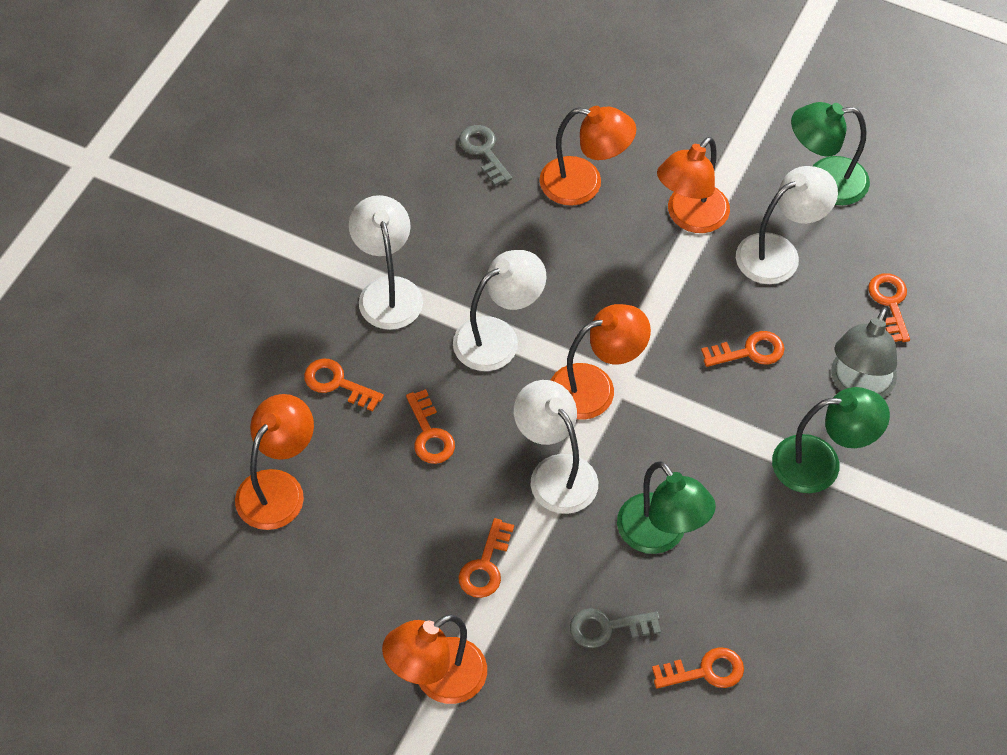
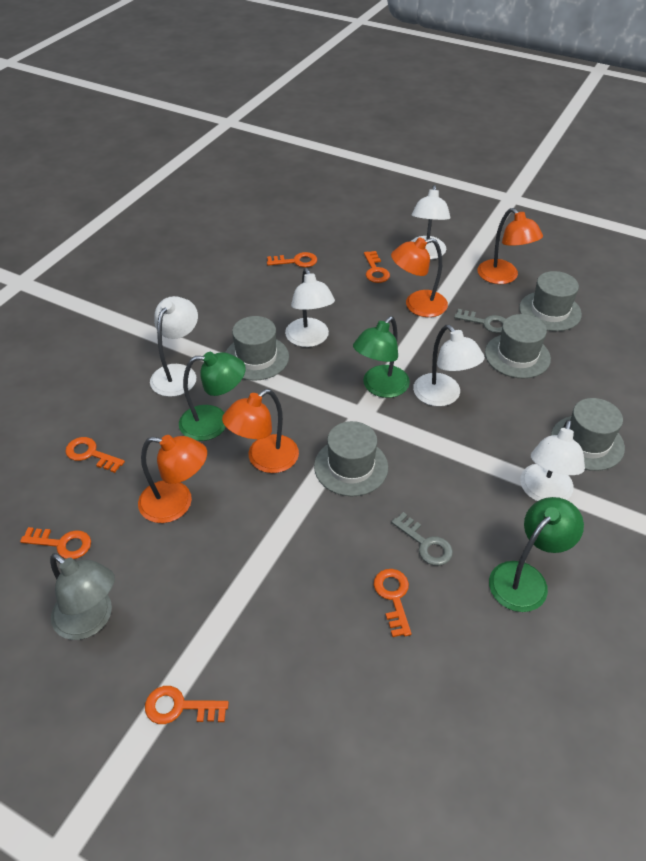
grey hat: none = 0 -> [225,316,289,381] [314,421,388,496] [485,314,551,379] [519,271,582,331] [551,398,625,471] = 5
orange lamp: [235,394,314,530] [382,614,487,704] [540,106,636,206] [550,304,651,420] [657,137,730,233] = 5 -> [138,435,207,523] [222,389,299,473] [391,237,448,317] [478,208,543,284] = 4
white lamp: [349,195,423,330] [453,250,547,371] [514,380,598,514] [736,166,838,284] = 4 -> [150,296,198,397] [285,268,335,347] [410,185,450,260] [413,325,485,407] [520,420,585,501] = 5

